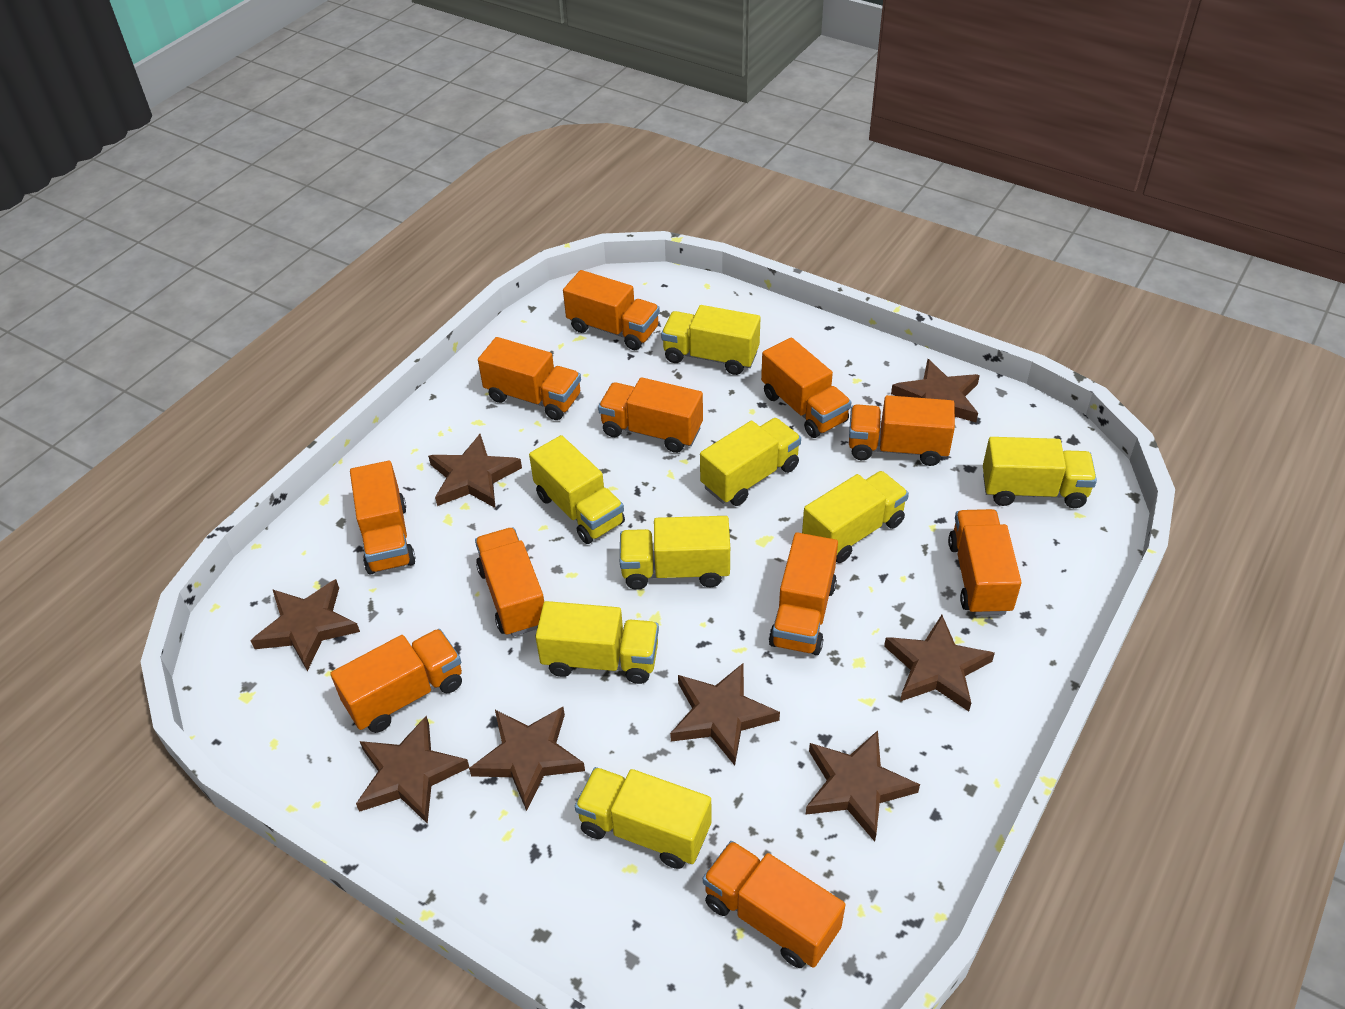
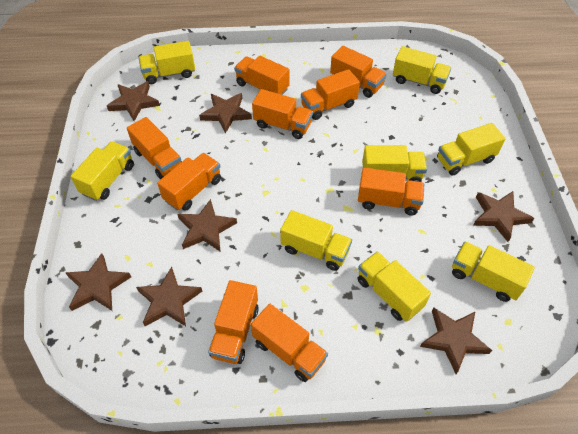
brown star: [251,579,360,671] [356,716,470,824] [428,434,522,508] [469,707,585,811] [670,663,780,766] [806,730,920,842] [884,615,995,711] [891,359,980,422] = 8 -> [65,253,131,311] [107,81,160,121] [136,267,203,326] [177,199,237,252] [199,93,252,133] [420,307,492,374] [473,191,534,242] = 7
orange truck: [330,629,462,733] [350,461,416,575] [475,528,544,637] [478,337,581,420] [563,270,660,350] [598,377,703,453] [703,841,845,968] [761,338,852,438] [769,532,838,655] [849,395,955,466] [948,509,1022,615] = 11 -> [127,117,182,179] [157,153,221,211] [208,280,259,364] [234,56,290,95] [251,304,328,382] [252,89,313,139] [301,69,360,120] [330,46,387,98] [358,168,424,216] = 9

